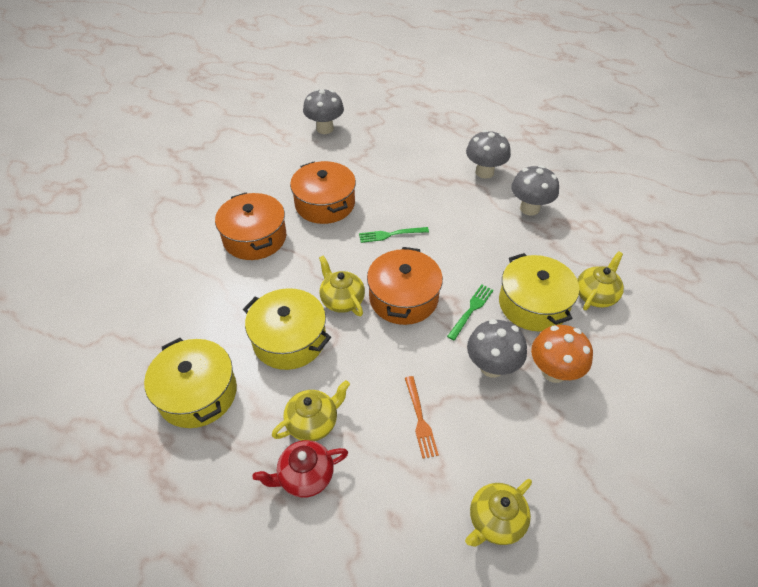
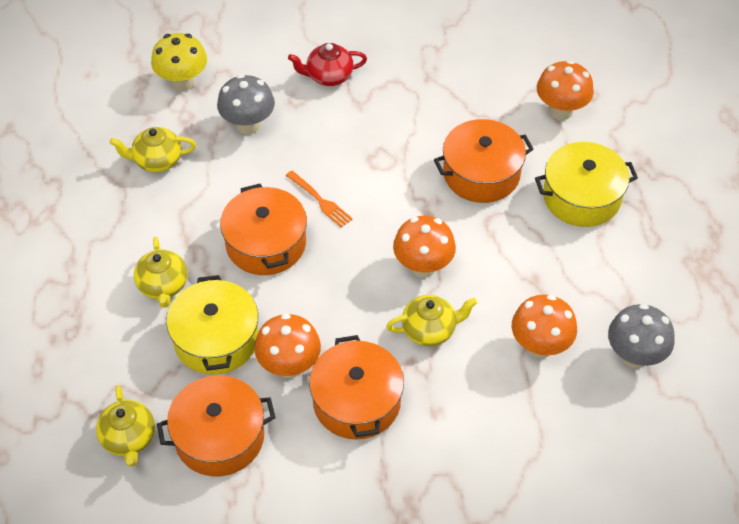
green fork: [359,227,429,243] [447,285,494,340] = 2 -> none = 0
grey mushroom: [303,89,344,134] [466,130,511,179] [467,319,527,378] [511,165,559,216] = 4 -> [217,74,275,135] [608,304,675,368] = 2
orange mushroom: [531,325,593,383] = 1 -> [254,313,321,378] [393,216,456,278] [512,295,577,358] [537,60,594,120] = 4
orange pot: [215,193,286,260] [290,161,356,224] [367,247,443,325] = 3 -> [157,375,276,477] [220,184,307,275] [309,335,404,440] [434,119,534,203] = 4
yellow mushroom: none = 0 -> [151,33,207,91] = 1
yellow pot: [144,338,237,428] [243,288,331,370] [499,253,579,331] = 3 -> [167,275,259,375] [535,142,638,227] = 2

